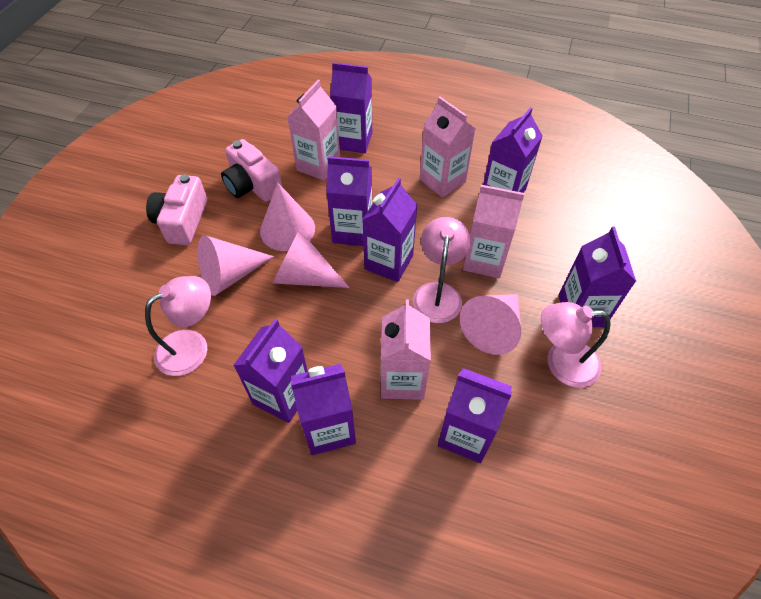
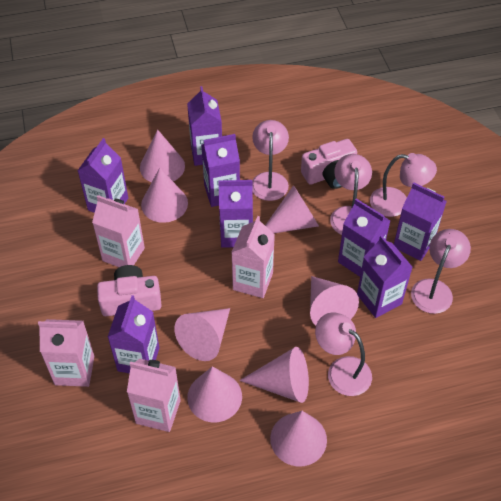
pink cone: [198,235,274,296] [260,182,315,251] [273,229,350,288] [460,294,521,355] = 4 -> [140,129,185,183] [141,168,188,223] [174,308,230,361] [187,366,242,422] [239,347,309,403] [265,185,319,233] [270,411,327,467] [310,276,359,326] = 8
pink lamp: [145,276,211,376] [413,217,471,323] [541,302,611,388] = 3 -> [252,120,289,201] [315,312,372,396] [330,154,372,235] [370,153,437,217] [411,229,471,314] = 5

